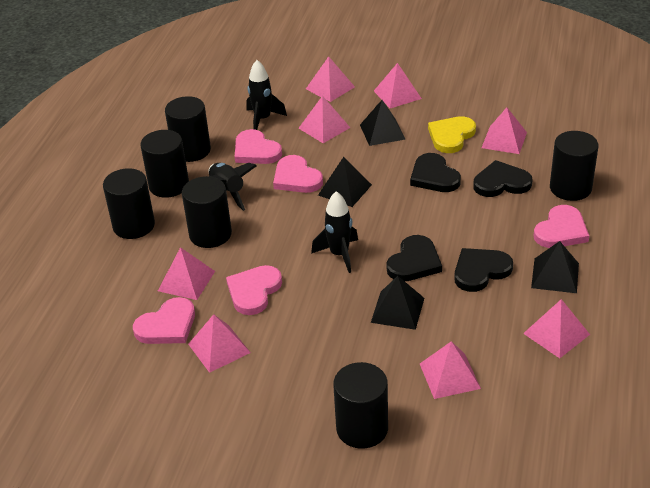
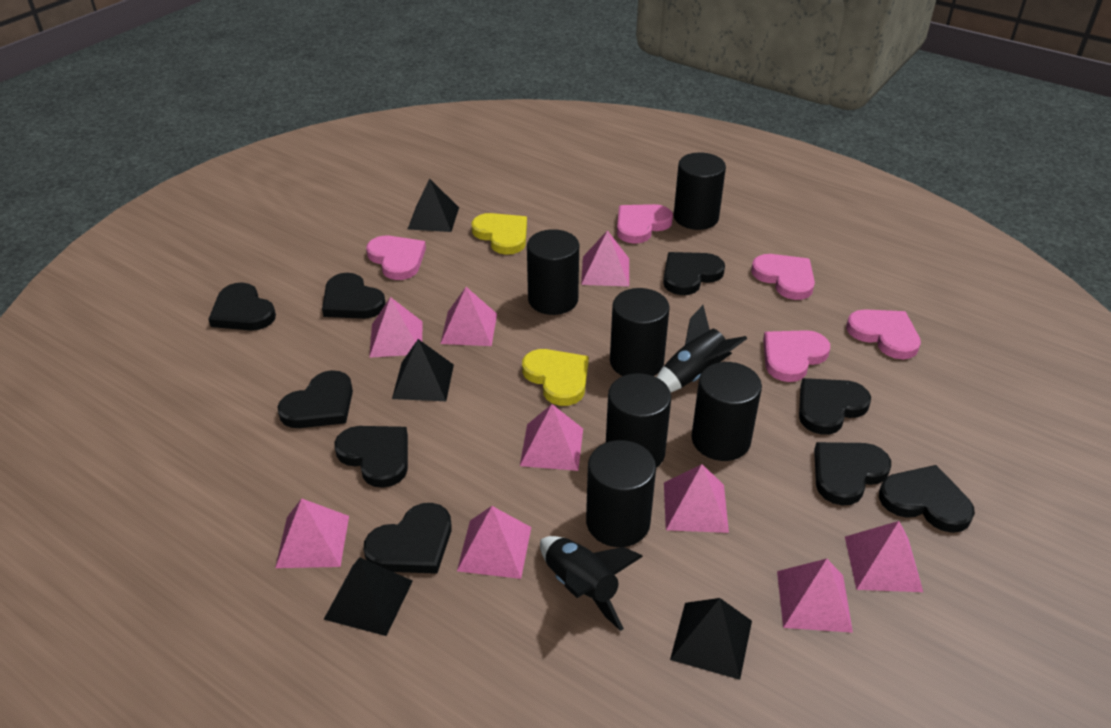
black heart: [386,235,442,281] [410,153,461,192] [454,248,513,292] [473,160,532,197] = 4 -> [208,282,276,331] [277,370,353,428] [322,273,386,319] [334,426,408,488] [364,503,451,574] [663,252,725,295] [799,378,871,435] [814,442,891,505] [879,465,975,533] = 9
black rocket: [209,163,257,211] [246,60,287,130] [311,191,358,273] = 3 -> [540,536,643,631] [657,305,748,392] = 2
pink pyramid: [158,247,215,300] [188,314,251,373] [299,96,350,143] [306,56,355,102] [374,63,422,108] [420,341,481,399] [482,107,527,154] [523,299,590,358] = 8 -> [275,498,349,568] [369,297,423,358] [440,287,497,346] [457,506,531,579] [520,404,583,471] [581,230,629,287] [664,464,729,533] [777,559,853,633] [845,521,923,592] = 9
yellow heart: [428,116,476,153] = 1 -> [471,213,527,255] [522,349,589,406] = 2

